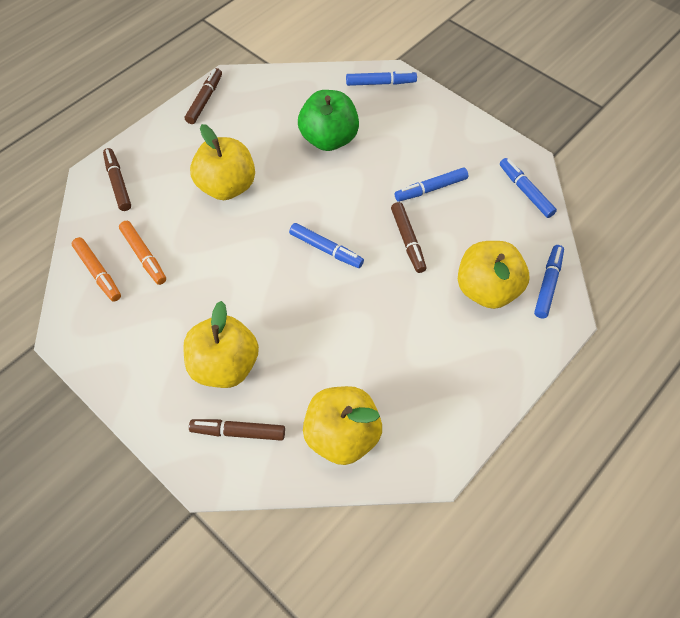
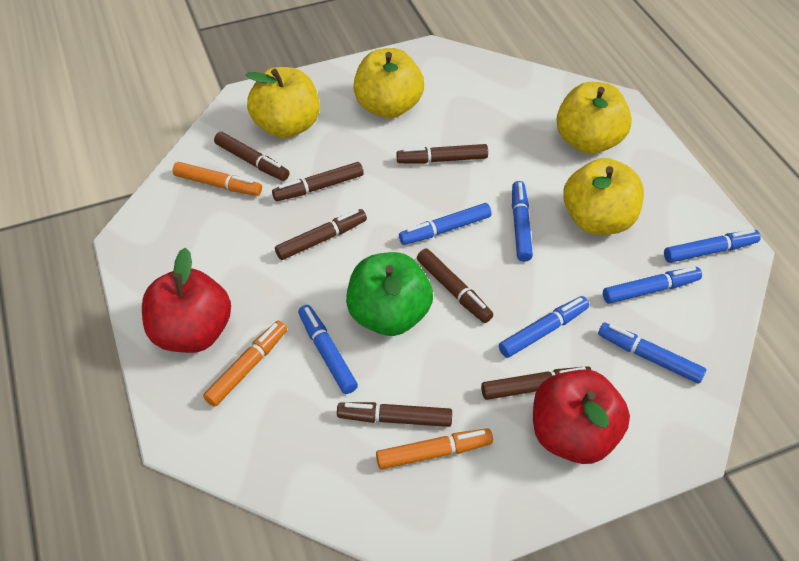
blue marker: [289,223,364,268] [346,71,417,86] [395,167,468,202] [500,158,557,218] [534,245,564,318] = 5 -> [298,305,358,394] [399,203,492,245] [499,296,589,358] [512,181,533,262] [598,323,706,384] [603,267,702,304] [664,229,761,263] = 7
brown marker: [103,148,131,211] [185,68,222,124] [189,419,285,441] [391,202,426,273] = 4 -> [214,132,289,181] [272,162,363,201] [275,209,367,260] [337,402,452,427] [396,144,488,164] [417,248,493,323] [481,366,591,400] = 7
orange marker: [72,237,121,302] [119,221,166,285] = 2 -> [173,162,262,196] [203,321,287,407] [376,428,493,469] = 3
red apple: none = 0 -> [142,248,231,353] [533,369,630,464] = 2

